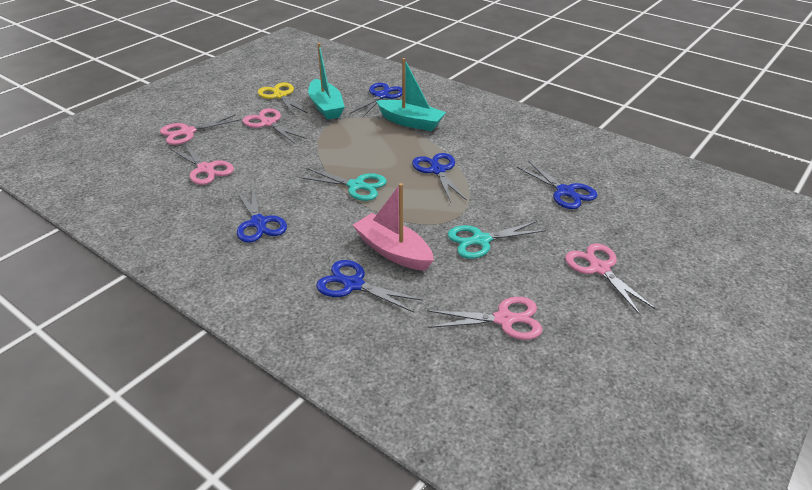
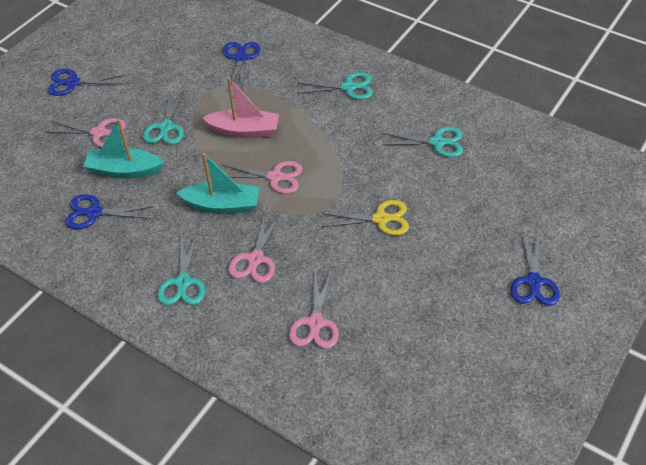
blue scissors: [236,186,287,243] [316,260,423,313] [350,83,402,118] [412,153,467,203] [517,161,597,209] = 5 -> [48,69,125,96] [65,194,154,229] [223,42,260,88] [511,231,560,306] = 4
pink scissors: [160,114,241,145] [170,143,234,185] [243,108,307,144] [427,297,542,340] [565,244,657,315] = 5 -> [47,118,126,147] [221,161,303,194] [229,212,280,283] [289,271,339,349] = 4
turquoise scissors: [299,168,387,201] [448,221,546,259] = 2 -> [143,91,184,145] [157,232,205,305] [297,72,373,100] [383,127,463,157] = 4

